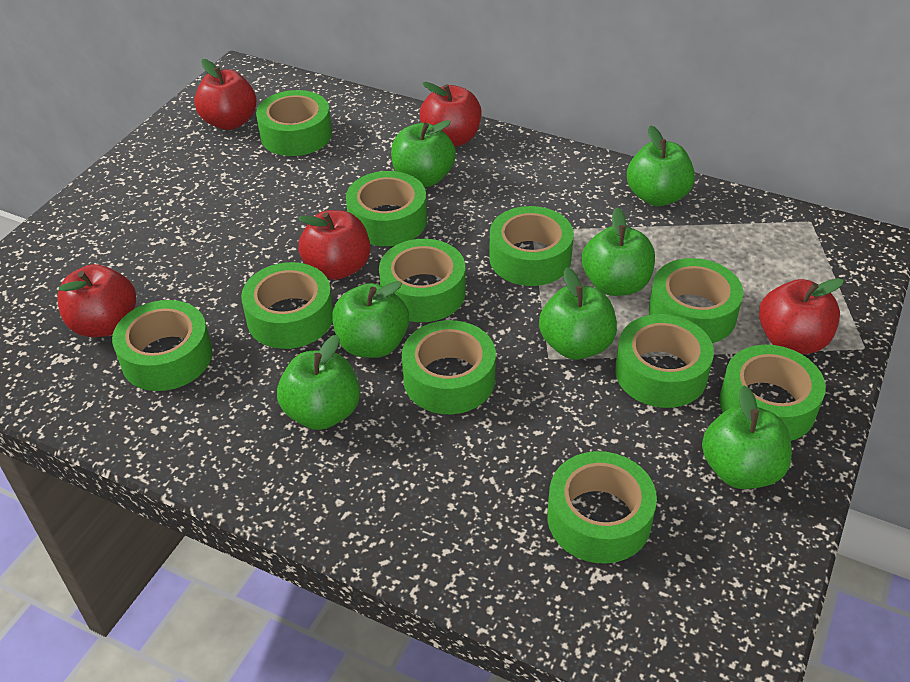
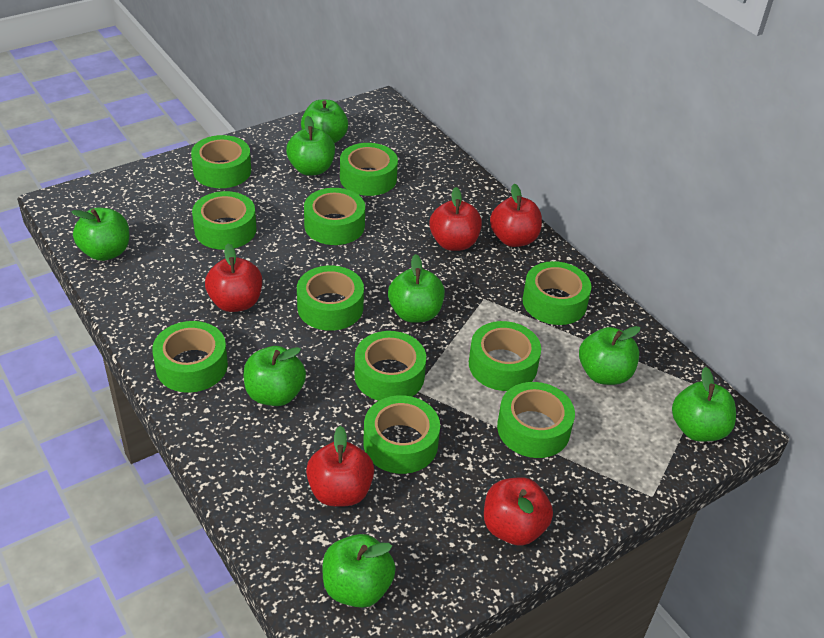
green apple: [277,335,360,430] [332,281,409,358] [391,120,456,187] [539,267,617,360] [582,207,655,296] [627,125,695,206] [702,385,792,489] = 7 -> [71,208,129,261] [243,346,306,406] [286,116,335,176] [301,100,348,143] [323,534,396,608] [388,254,445,323] [579,326,640,385] [672,367,736,442] = 8

